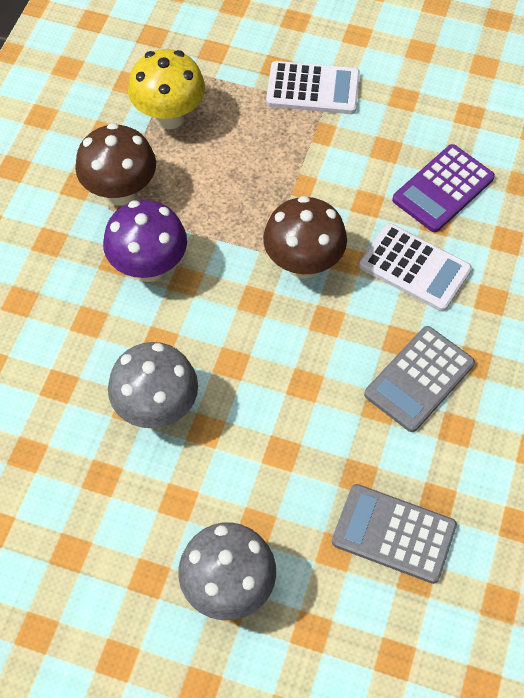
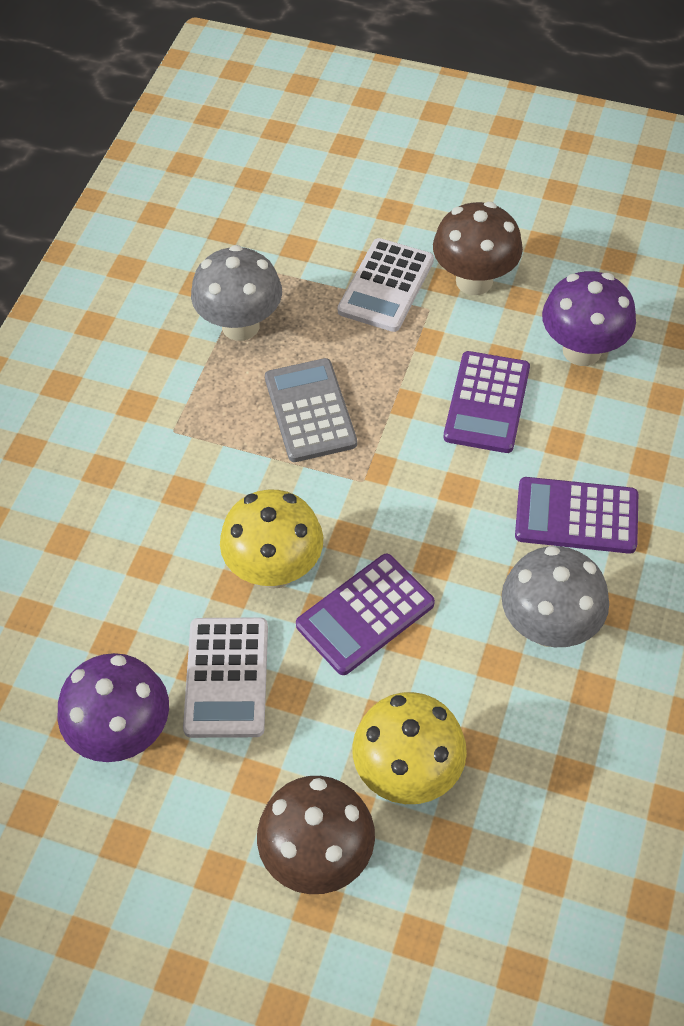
grey calculator: [332,484,457,584] [364,326,475,432] = 2 -> [265,358,357,462] = 1
purple calculator: [392,144,495,232] = 1 -> [296,554,435,675] [444,351,530,453] [515,477,638,554] = 3
purple mushroom: [103,200,187,282] = 1 -> [58,653,169,762] [542,271,636,366] = 2
yellow mushroom: [128,49,205,129] = 1 -> [220,490,323,589] [352,692,467,804] = 2

